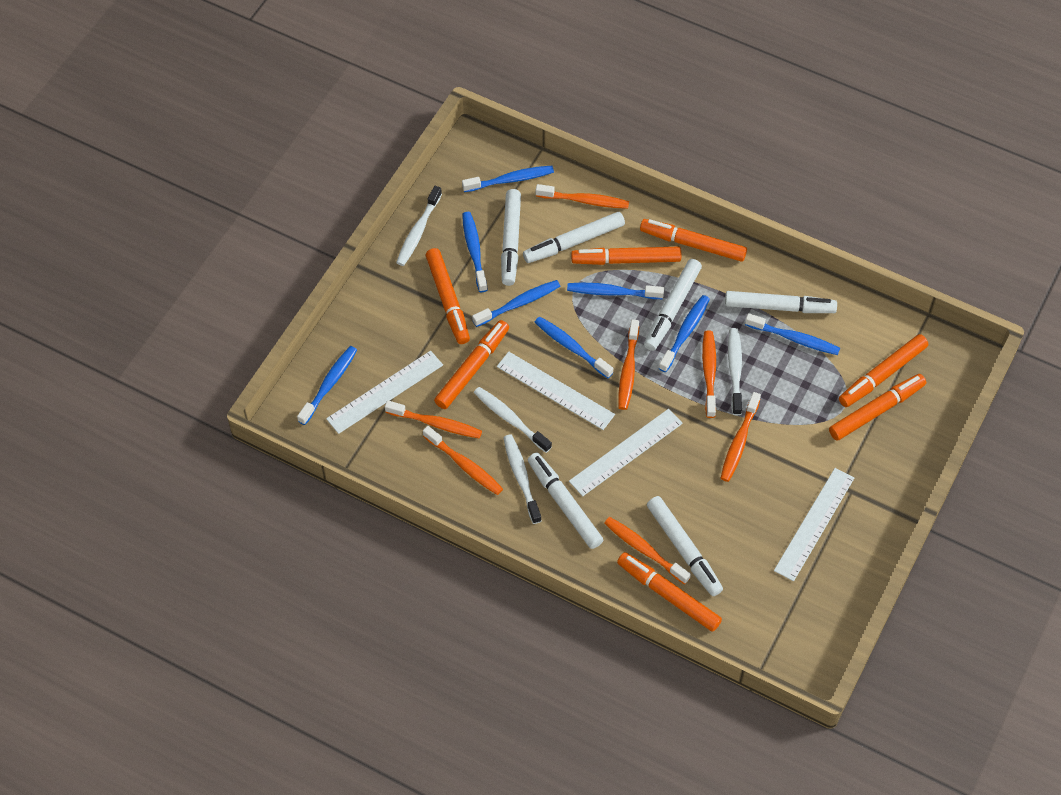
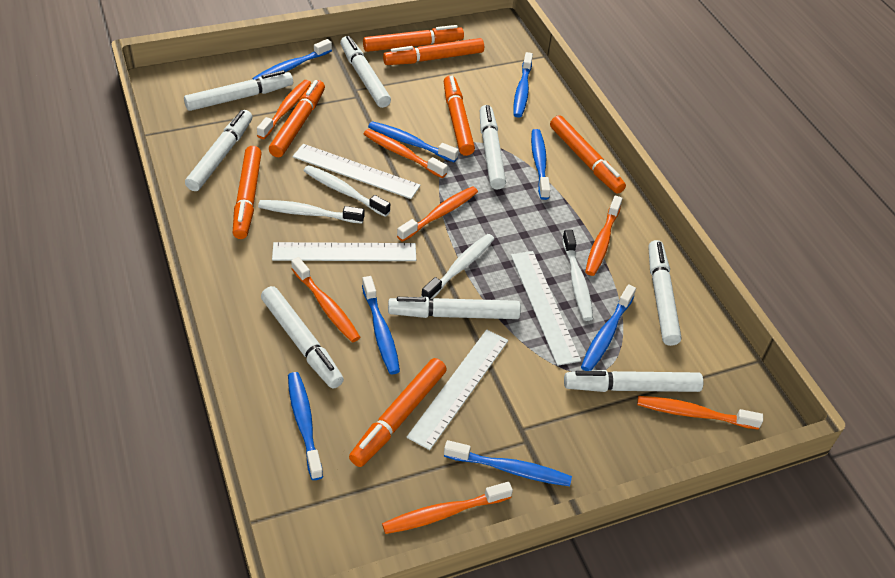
white marker: [501,189,521,286] [523,212,625,263] [528,452,603,549] [644,259,702,351] [647,496,723,596] [725,291,837,313] = 6 -> [184,70,293,111] [185,110,253,191] [261,286,344,389] [340,36,391,108] [388,297,521,319] [480,105,506,189] [564,370,703,392] [648,240,681,346] = 8

